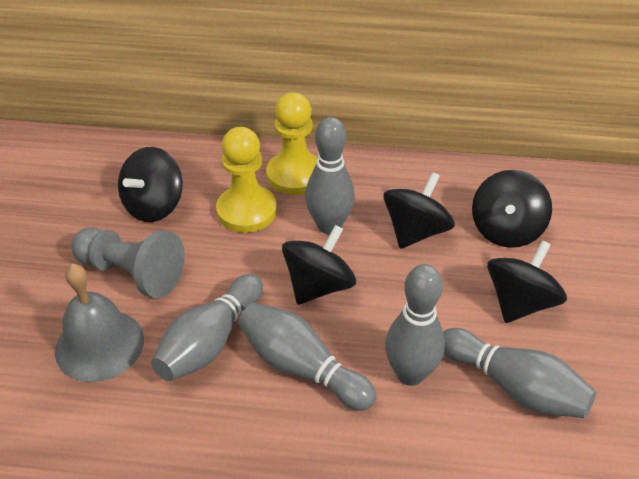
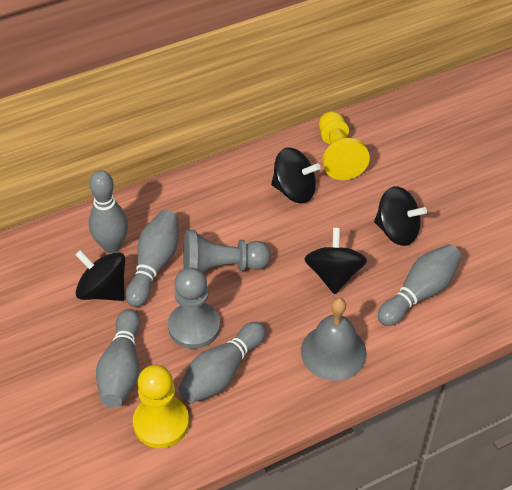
black spinning top: [118,147,183,222] [282,225,356,305] [383,172,455,249] [472,170,552,248] [487,240,567,323] = 5 -> [75,250,125,301] [271,147,321,203] [304,228,367,294] [374,186,427,246] = 4
grey pawn: [71,227,185,299] = 1 -> [168,267,220,349] [183,230,271,272] = 2

